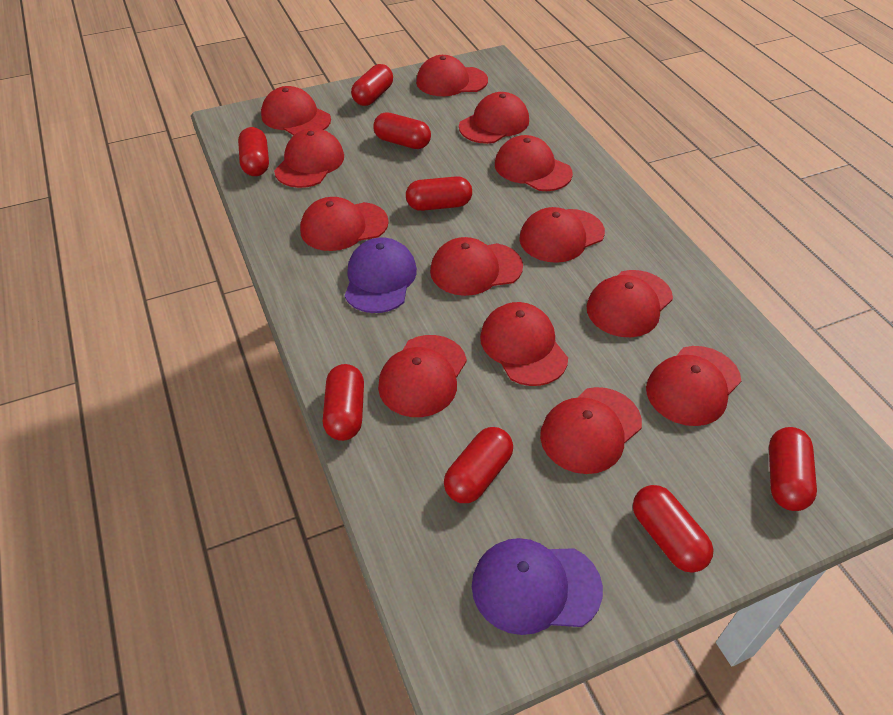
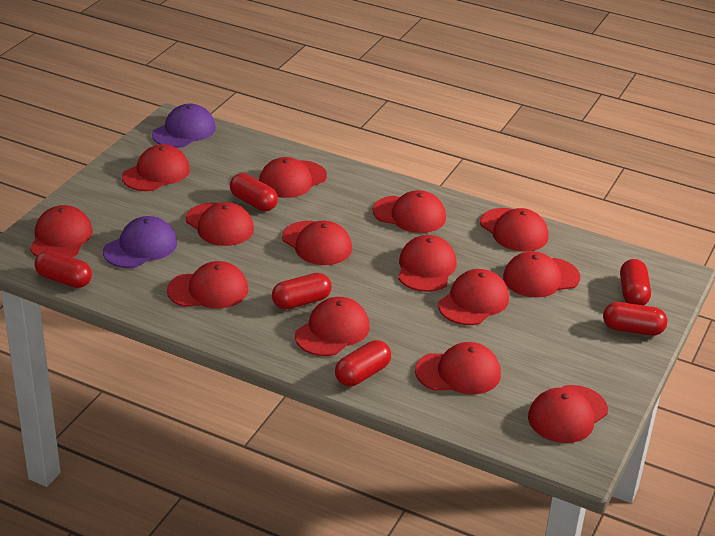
red cap: [261,86,331,135] [274,128,344,188] [300,197,389,251] [378,335,467,417] [416,55,488,96] [430,237,523,296] [459,92,529,144] [480,302,568,386] [495,135,573,191] [519,207,605,263] [540,387,642,474] [586,270,673,337] [646,346,741,426] = 13 -> [30,205,93,257] [122,144,190,191] [167,261,248,309] [186,202,254,246] [259,157,327,198] [282,221,352,265] [295,297,370,356] [373,190,446,233] [398,235,457,292] [415,342,501,394] [438,269,509,325] [480,208,549,252] [503,251,580,298] [528,385,608,443] = 14
red capsule: [238,127,269,176] [323,364,364,441] [351,64,393,106] [373,112,431,149] [406,176,472,211] [444,427,513,503] [633,485,713,573] [769,427,817,511] = 8 -> [34,250,92,288] [230,173,278,211] [272,273,332,310] [335,340,391,386] [603,302,667,336] [620,259,651,305] = 6

